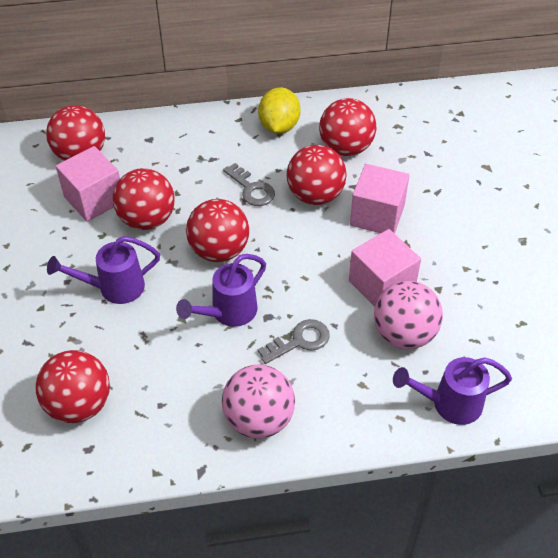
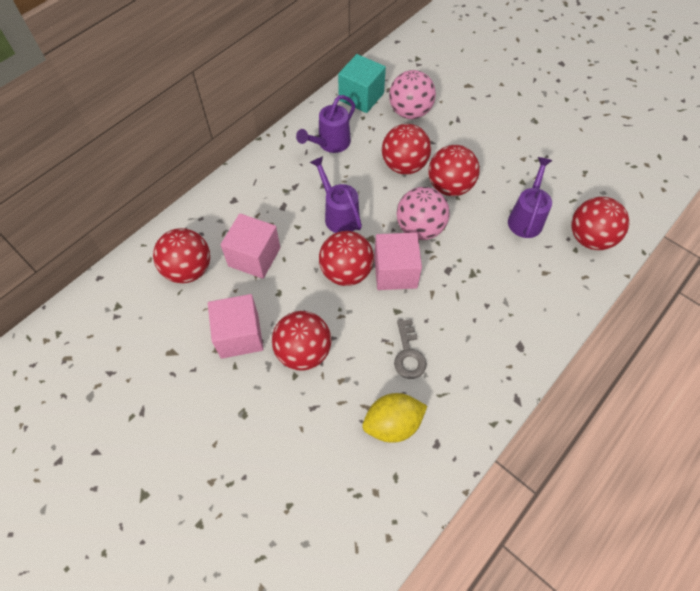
grey key: [223,163,275,206] [258,319,330,364] = 2 -> [394,319,427,379] = 1
turquoise cube: none = 0 -> [338,54,386,113] = 1

